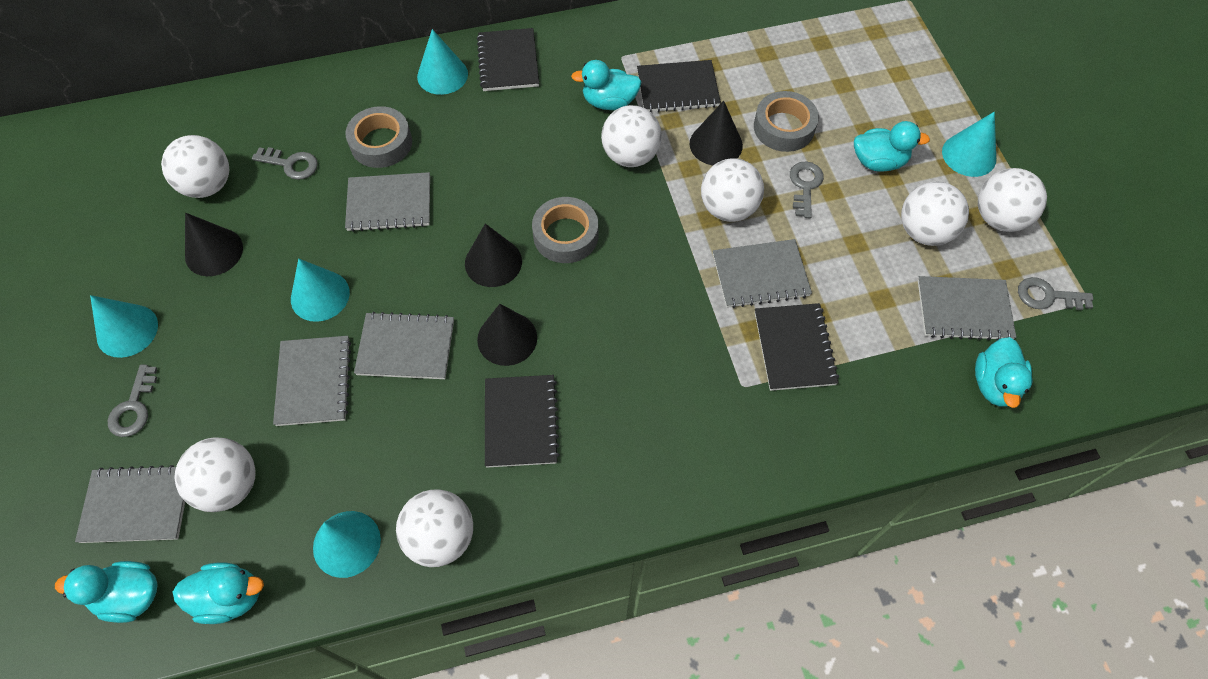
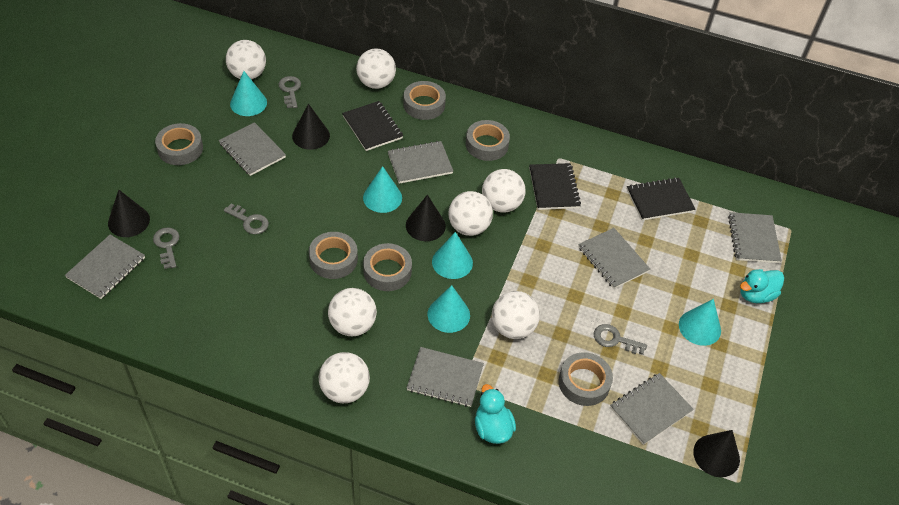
black notebook: [477,28,539,91] [485,375,560,468] [637,60,721,112] [755,303,839,391] = 4 -> [342,101,403,151] [529,163,581,210] [627,177,696,221] = 3
grey notebook: [75,465,185,543] [273,336,351,426] [345,172,430,232] [354,311,454,379] [713,239,812,308] [918,276,1016,340] = 6 -> [65,235,145,299] [219,122,286,176] [388,141,453,184] [407,347,484,407] [578,228,650,289] [610,373,694,445] [728,212,782,263] = 7
grey tape: [345,106,412,168] [532,197,598,263] [754,91,819,152] = 3 -> [155,123,203,165] [309,232,358,279] [363,243,412,291] [403,81,446,120] [466,120,510,161] [559,352,613,406] = 6
turquoise duck: [55,561,158,623] [173,562,264,624] [571,60,641,110] [854,121,930,172] [975,337,1033,408] = 5 -> [475,384,516,444] [740,269,784,303] = 2

